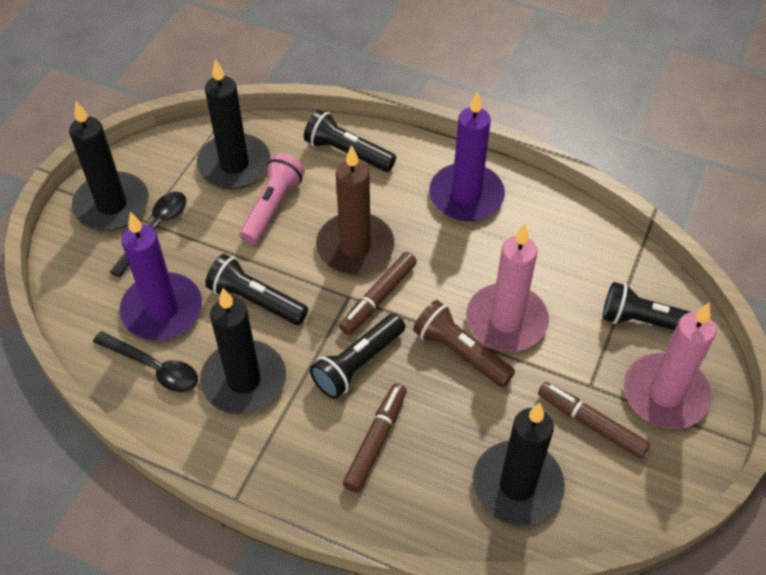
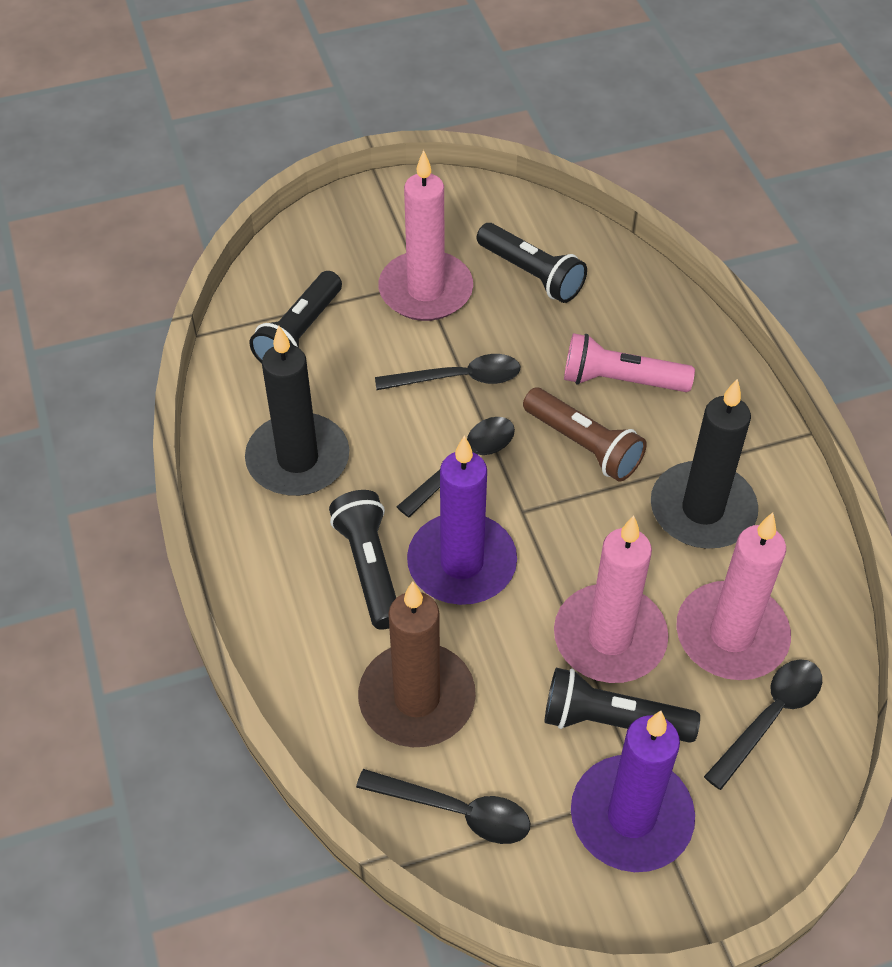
black candle: [69,101,149,231] [197,59,271,189] [200,288,286,415] [473,403,565,526] = 4 -> [245,326,349,496] [651,379,758,549] = 2
black spoon: [93,331,198,392] [110,192,186,278] = 2 -> [356,769,530,844] [375,354,520,390] [397,417,515,517] [704,659,822,790] = 4
brown marker: [339,252,417,335] [343,383,407,492] [538,382,650,459] = 3 -> none = 0
pink candle: [466,223,549,352] [624,302,717,429] = 2 -> [378,150,473,321] [554,515,668,683] [676,512,791,680] = 3

